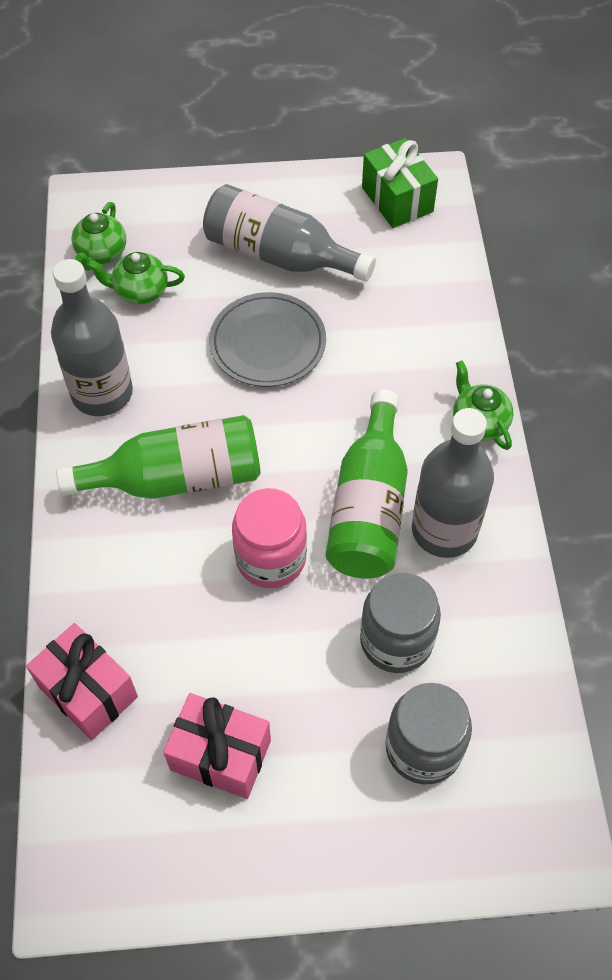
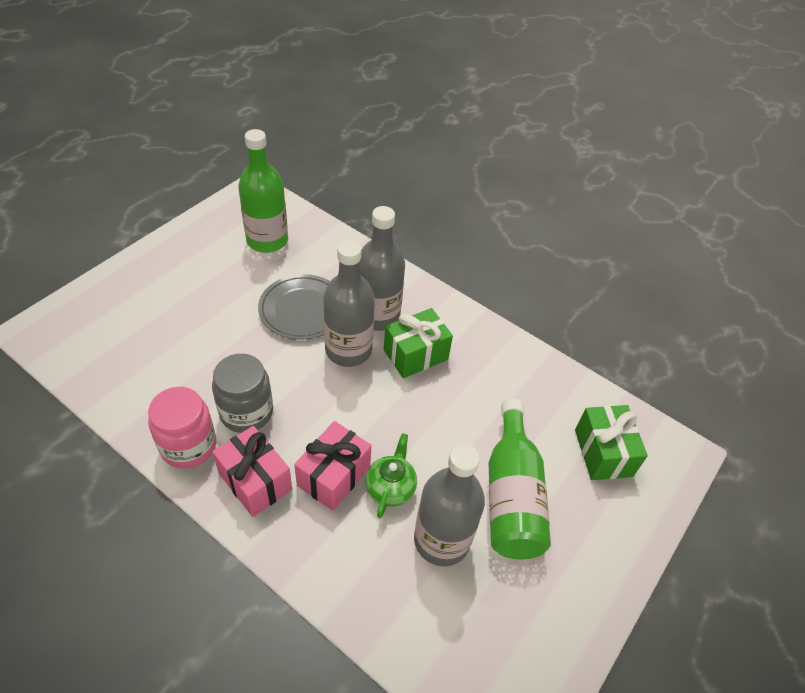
green gift: [362,138,438,228] = 1 -> [384,308,453,378] [575,405,648,480] = 2
green teapot: [71,202,126,271] [87,252,185,304] [453,360,513,450] = 3 -> [366,433,417,518] = 1
grey jar: [360,572,441,673] [386,683,472,784] = 2 -> [212,354,273,433] = 1

